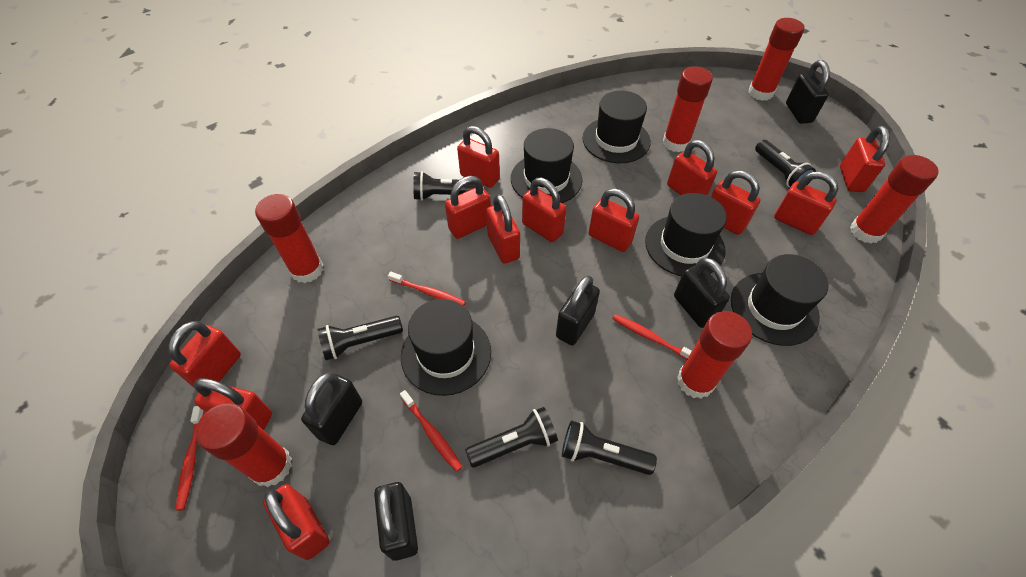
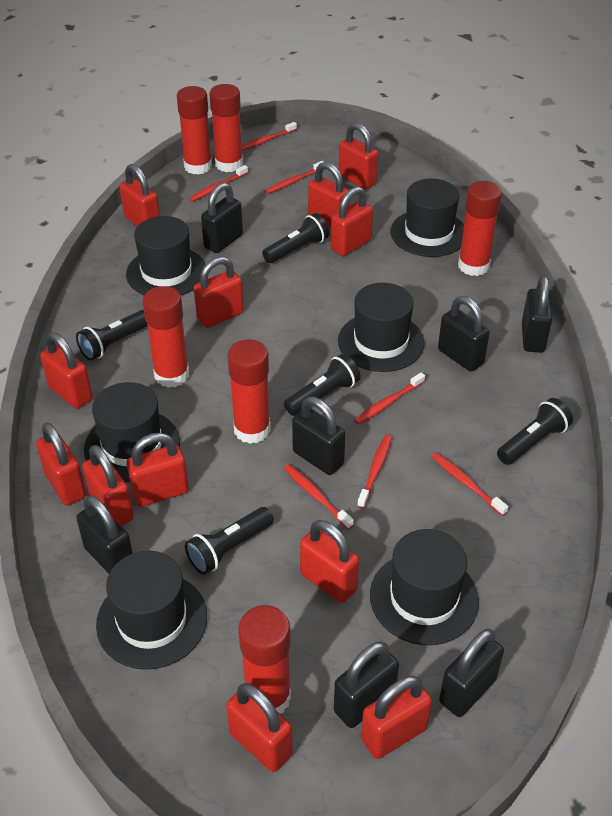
black hat: [401,299,491,396] [511,128,582,203] [583,91,651,163] [645,193,727,276] [731,254,829,346] = 5 -> [84,382,180,482] [96,551,207,670] [126,216,206,295] [338,283,425,372] [370,529,479,645] [390,179,464,257] = 6
black padlock: [301,372,362,445] [374,482,418,561] [556,275,600,345] [674,258,730,328] [786,60,830,124] = 5 -> [76,495,133,573] [201,183,243,253] [292,397,345,475] [334,641,399,728] [438,296,490,372] [439,629,504,717] [522,276,552,353] = 7
red toothbrush: [176,406,205,511] [388,272,466,306] [400,390,462,472] [612,314,692,360] = 4 -> [189,165,248,202] [242,122,297,151] [265,161,324,194] [284,464,354,529] [354,373,425,424] [357,435,392,509] [431,452,508,516] = 7

